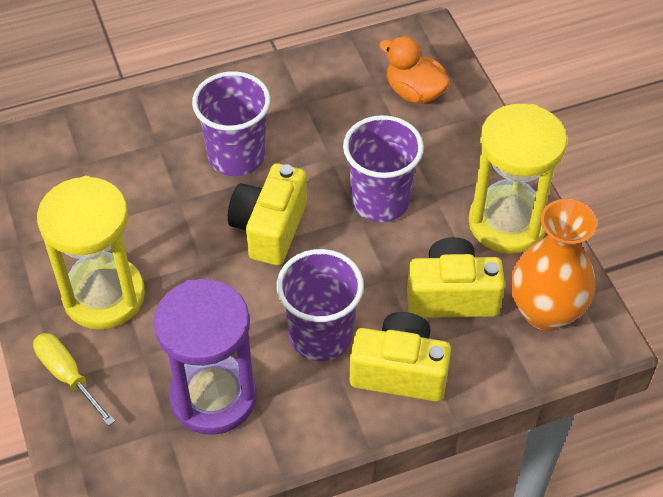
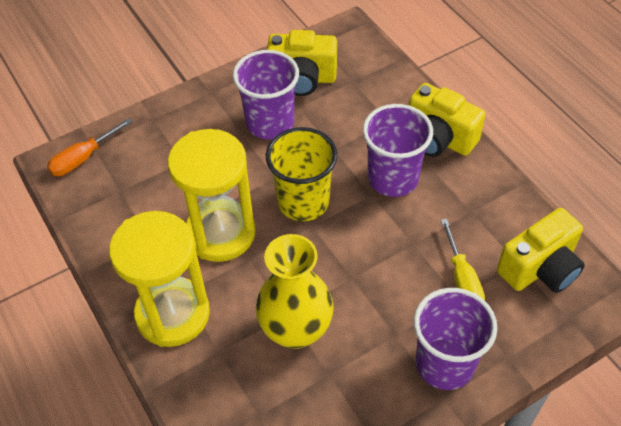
orange duck: [379,36,450,104] = 1 -> none = 0
orange screwdriver: none = 0 -> [47,118,132,176] = 1
orange vase: [511,199,597,331] = 1 -> none = 0
purple hourglass: [154,279,257,435] = 1 -> none = 0
yellow cup: none = 0 -> [266,127,337,221] = 1
yellow vase: none = 0 -> [255,234,334,349] = 1

